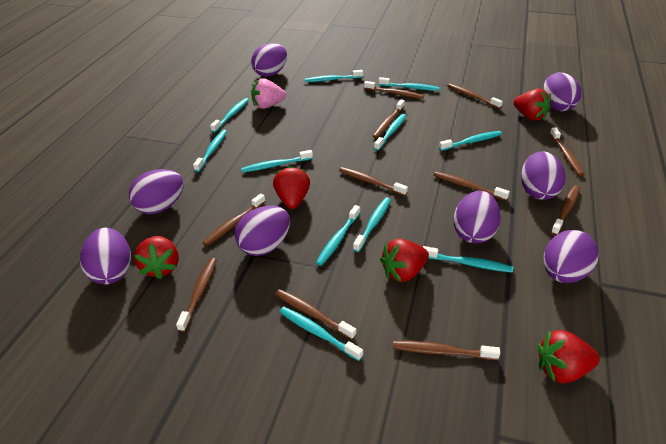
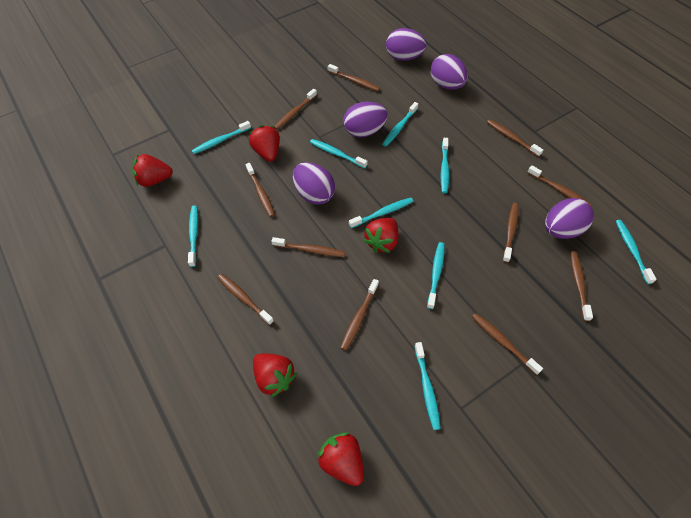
pink strawberry: [251,78,286,109] = 1 -> none = 0
purple egg: [80,228,131,284] [129,169,184,214] [235,206,290,256] [251,43,287,77] [454,191,501,244] [521,151,566,200] [543,73,582,111] [544,230,599,283] = 8 -> [293,162,335,205] [343,102,388,137] [386,28,426,61] [430,54,468,90] [545,198,594,239] = 5
turquoise toothbrush: [193,130,227,172] [210,98,249,133] [241,150,313,173] [279,307,363,361] [304,70,363,82] [316,205,360,266] [353,197,391,252] [374,114,406,151] [379,77,440,91] [423,246,513,273] [439,131,502,151] = 11 -> [188,206,198,267] [192,121,251,154] [310,139,367,169] [349,198,413,228] [382,102,418,146] [414,342,441,430] [427,242,445,309] [440,138,449,193] [615,220,657,284] = 9

